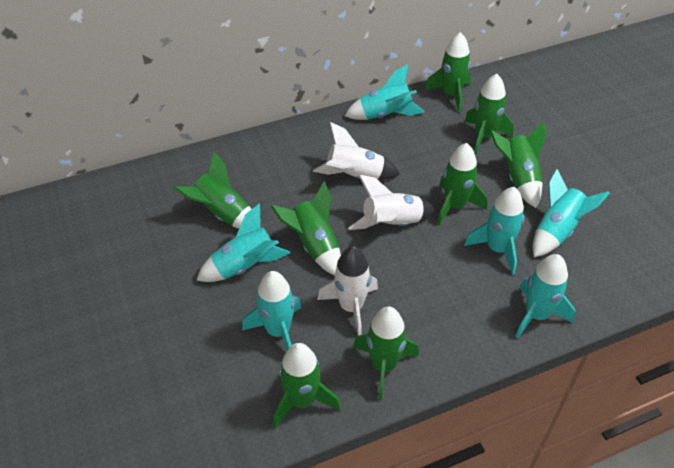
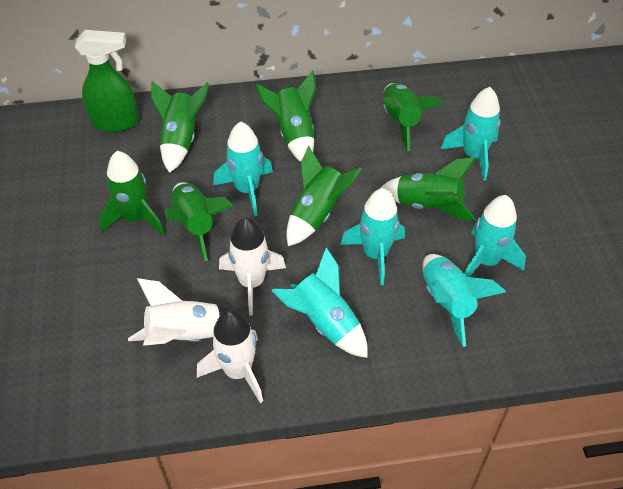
green rocket: [174,151,252,229] [271,182,341,275] [273,343,341,429] [353,307,419,401] [424,32,471,113] [437,143,487,226] [464,74,514,155] [490,121,546,208] = 8 -> [99,151,164,235] [151,81,209,173] [165,182,234,261] [255,71,316,162] [286,146,362,246] [380,157,476,221] [382,83,444,151] = 7
green spray bottle: none = 0 -> [75,30,139,132] = 1

